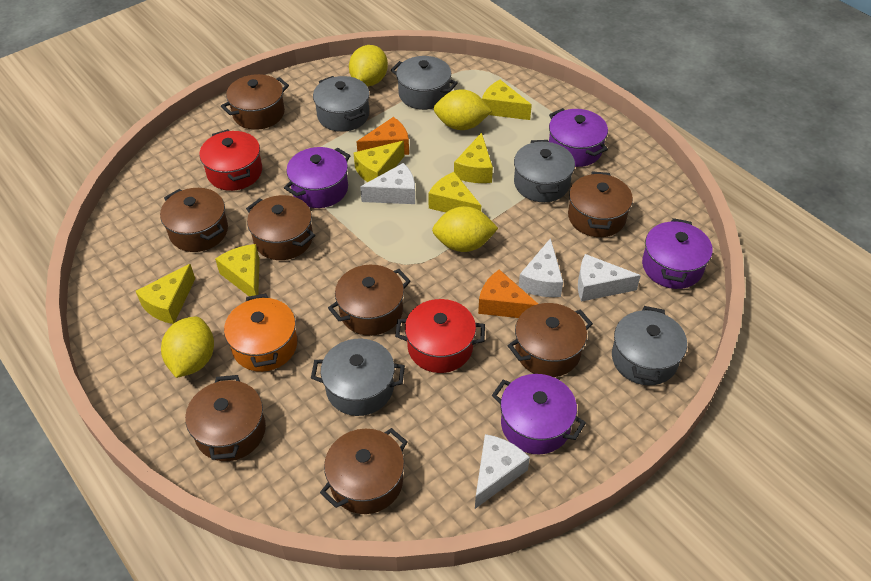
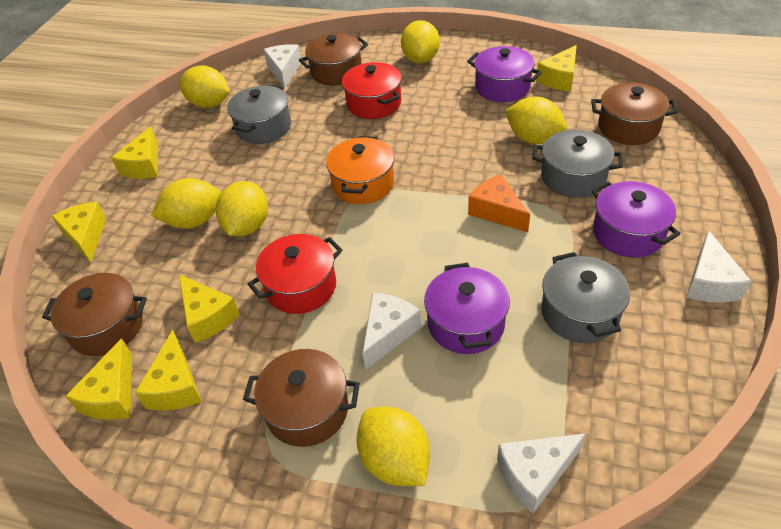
brown pot: [160,188,228,252] [185,375,266,461] [221,74,289,130] [246,195,315,260] [320,428,408,514] [328,265,411,336] [508,303,593,377] [568,171,633,237] = 8 -> [42,273,147,356] [243,349,360,447] [299,33,368,86] [591,83,678,145] = 4
grey pot: [311,339,405,416] [313,76,369,132] [391,56,458,110] [514,140,575,202] [612,306,687,385] = 5 -> [227,85,291,144] [532,130,623,198] [541,252,630,343] = 3
orange cheese: [357,117,409,155] [478,269,538,318] = 2 -> [468,174,530,232] = 1
purple pot: [284,147,350,208] [492,374,586,454] [549,108,608,167] [642,218,713,289] = 4 -> [424,263,510,354] [467,46,542,102] [592,181,680,257] = 3
yellow lemon: [161,317,214,378] [349,45,388,86] [432,206,498,252] [434,89,492,130] = 4 -> [151,178,221,228] [179,65,230,108] [216,181,268,236] [356,407,430,486] [401,20,440,63] [505,96,567,144] = 6

